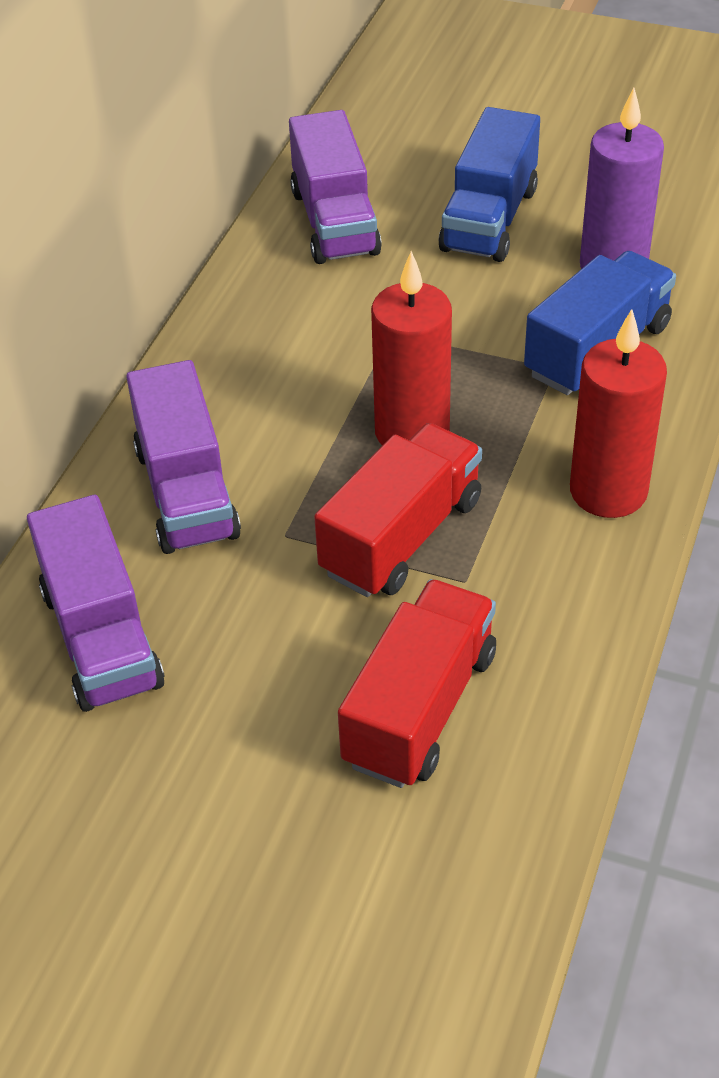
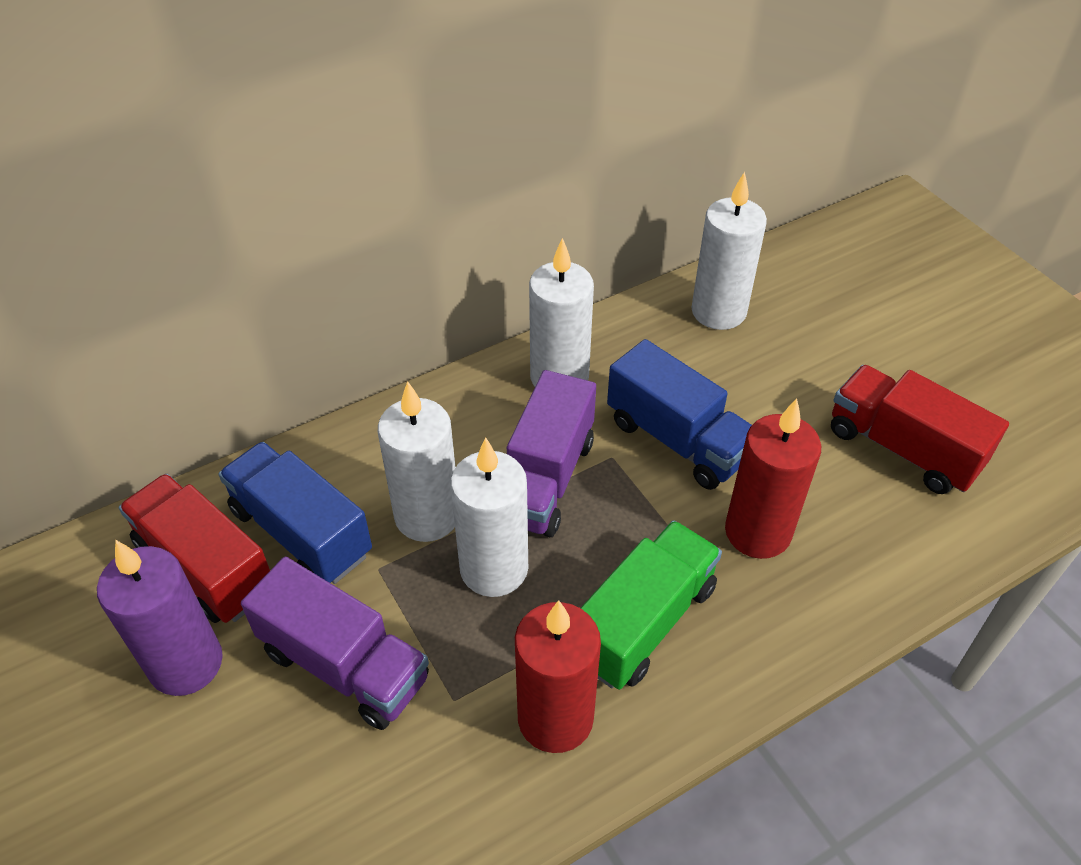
green truck: none = 0 -> [581,520,722,690] = 1
purple truck: [27,495,165,712] [126,360,241,554] [289,110,382,264] = 3 -> [241,557,429,730] [507,370,596,537] = 2
white candle: none = 0 -> [378,381,456,542] [450,438,528,597] [529,238,594,386] [691,172,767,330] = 4

